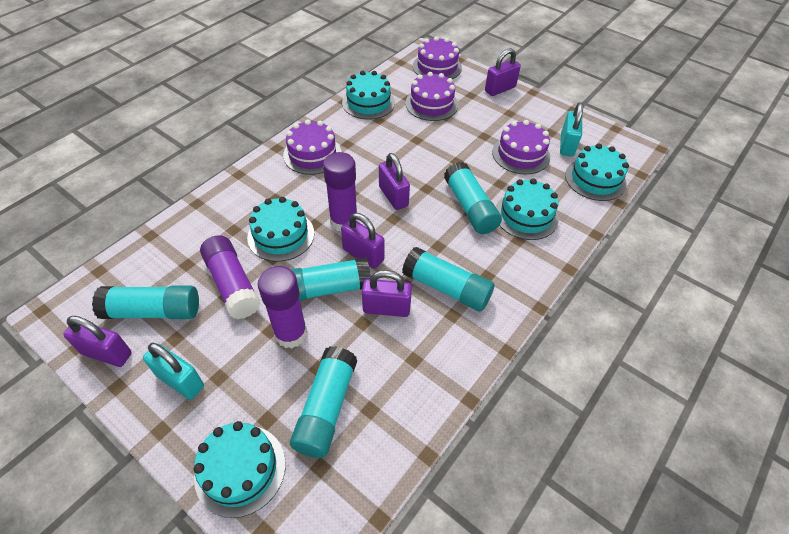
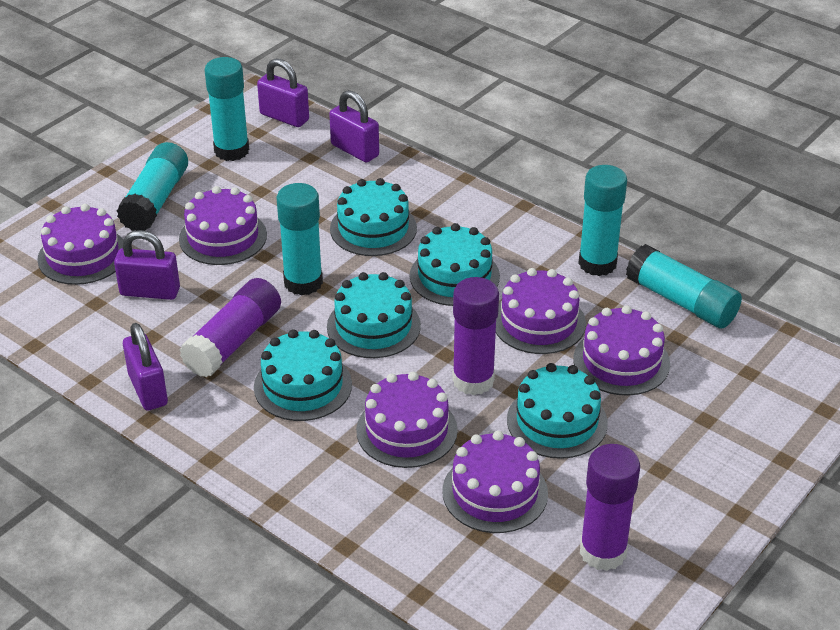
purple cake: [283,119,342,175] [405,72,458,121] [413,36,462,79] [492,120,550,174] = 4 -> [37,204,123,285] [179,186,267,265] [356,372,458,468] [442,431,548,533] [496,268,586,354] [573,305,670,396] = 6
purple padlock: [63,316,132,367] [341,213,385,268] [362,270,412,317] [379,153,410,210] [485,48,521,96] = 5 -> [114,230,180,300] [123,323,168,411] [257,58,309,127] [329,90,379,163] = 4
turquoise padlock: [143,343,204,400] [560,102,583,157] = 2 -> none = 0

